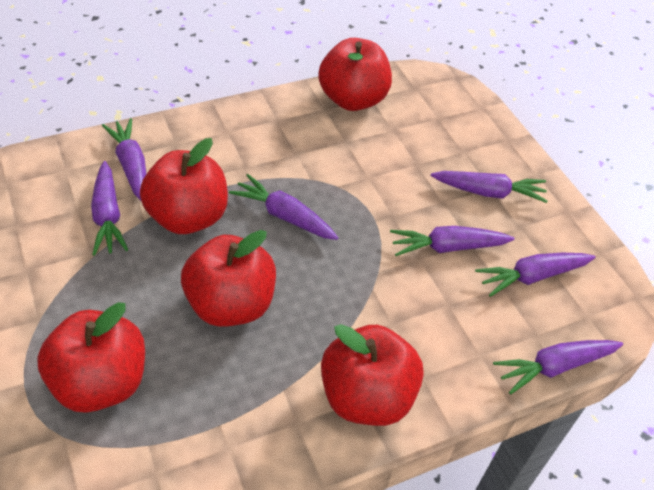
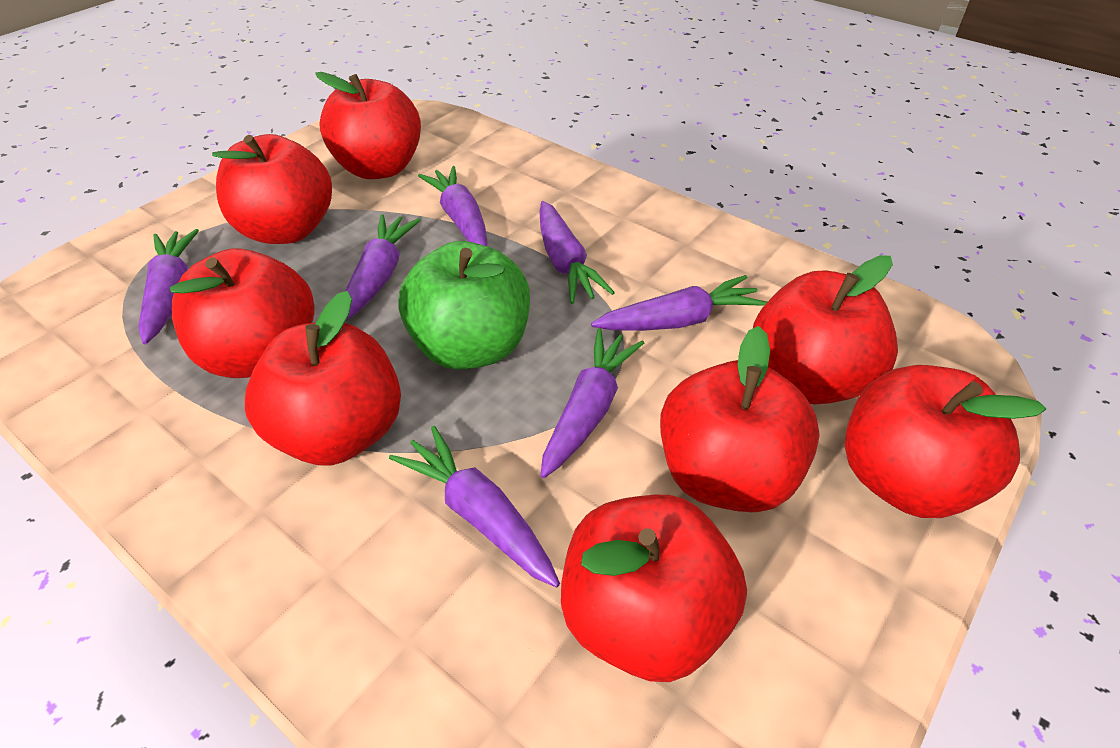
green apple: none = 0 -> [398,241,530,370] = 1
red apple: [37,302,145,413] [140,138,228,234] [181,230,276,327] [318,38,392,111] [321,324,424,426] = 5 -> [170,248,314,378] [212,134,332,244] [245,291,401,466] [315,72,421,179] [561,495,747,682] [660,326,820,512] [753,255,898,405] [845,365,1046,518] = 8

